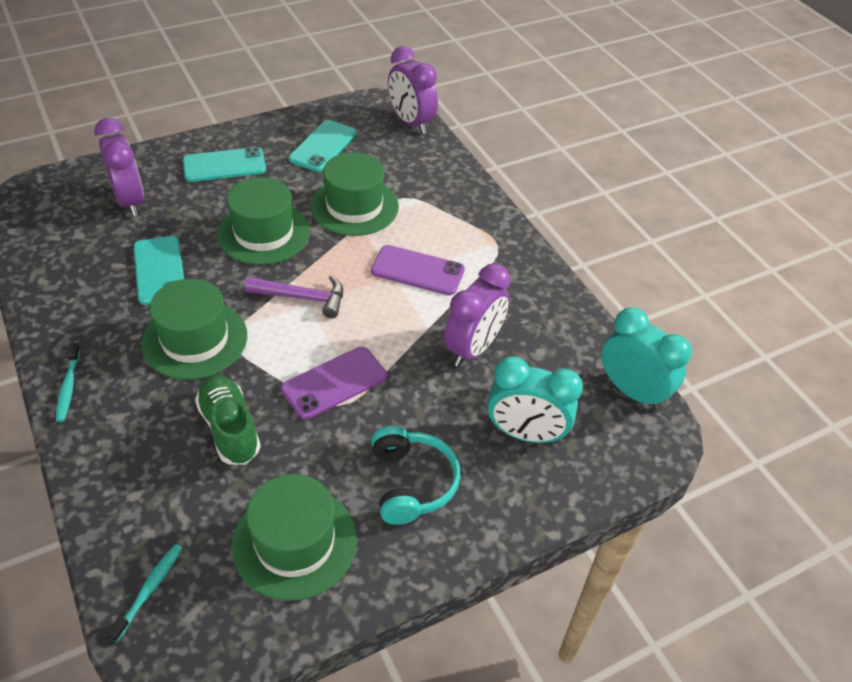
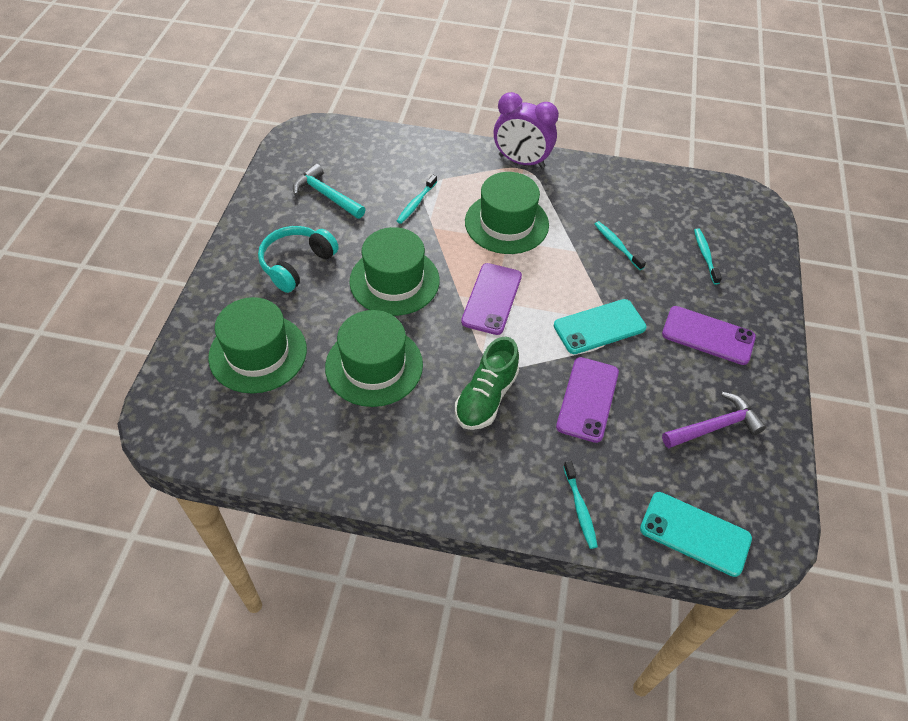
purple clock: [94,118,144,217] [388,46,438,134] [444,263,511,367] = 3 -> [494,92,559,168] = 1
purple phone: [281,346,387,419] [371,245,465,295] = 2 -> [461,263,522,335] [556,357,619,443] [662,306,756,365] = 3
turquoise clock: [487,356,583,443] [601,307,692,410] = 2 -> none = 0
turquoise hammer: none = 0 -> [293,164,365,219] = 1
turquoise phone: [134,236,184,305] [183,147,266,182] [289,120,357,172] = 3 -> [554,299,646,354] [640,492,752,577] = 2
turquoise toothbrush: [56,343,80,422] [107,544,182,642] = 2 -> [397,175,437,224] [563,461,598,549] [595,221,646,270] [694,228,722,285] = 4

